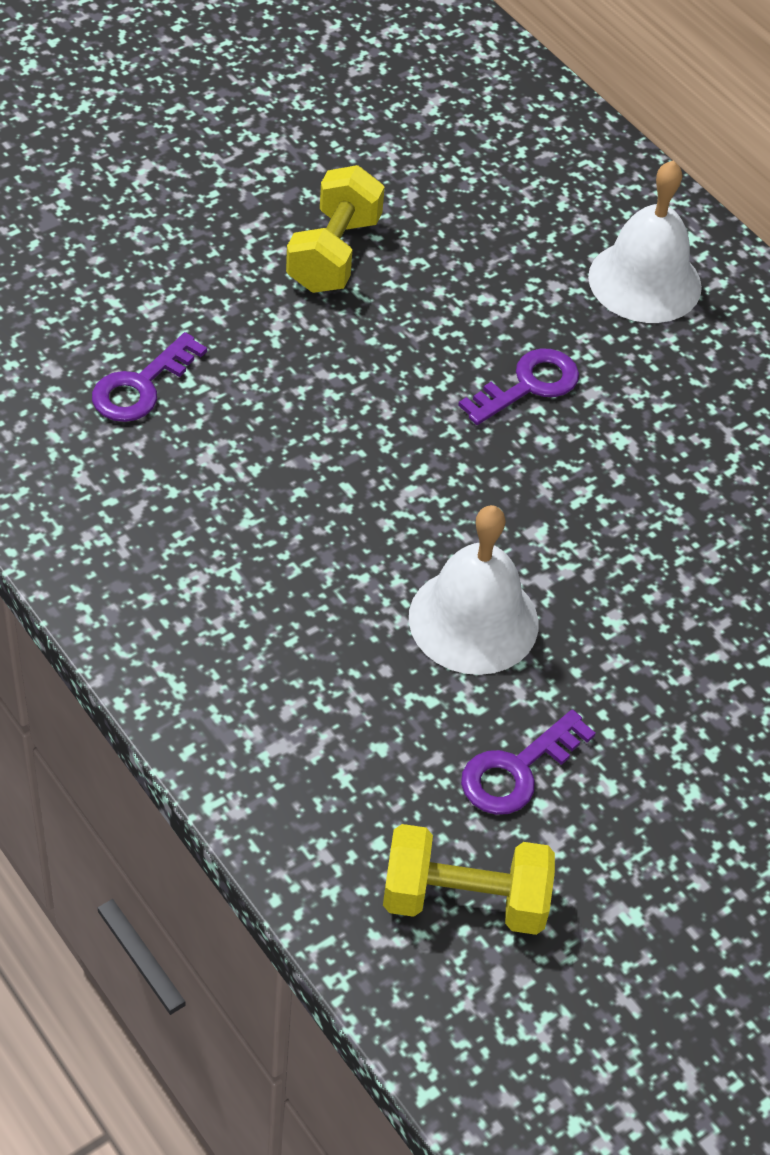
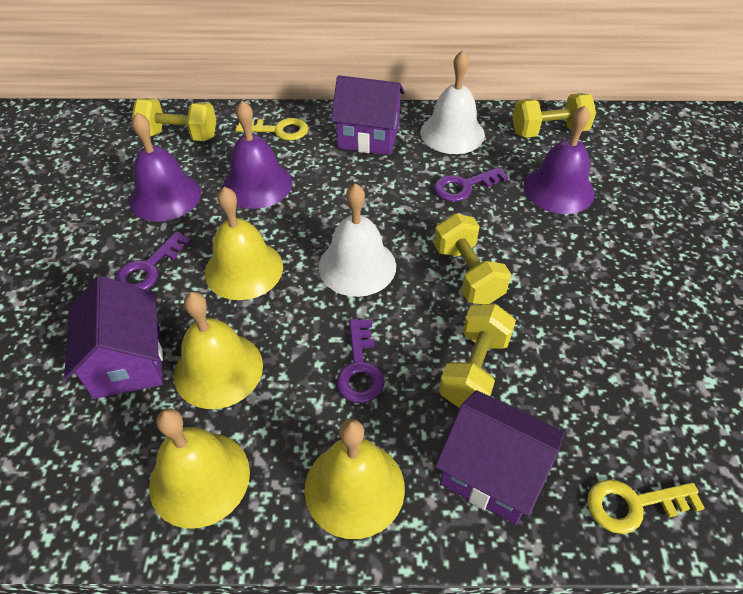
purple bell: none = 0 -> [129,113,201,222] [223,101,292,209] [524,105,595,214] = 3
purple house: none = 0 -> [64,276,163,399] [331,75,405,155] [435,390,564,525] = 3
yellow bell: none = 0 -> [149,408,250,528] [174,292,263,409] [205,187,283,300] [304,419,405,539] = 4
yellow dumbbell: [286,165,385,293] [383,824,555,935] = 2 -> [132,98,216,141] [434,214,511,304] [439,304,516,408] [512,93,596,138] = 4
yellow key: none = 0 -> [236,118,308,140] [587,479,705,534] = 2

